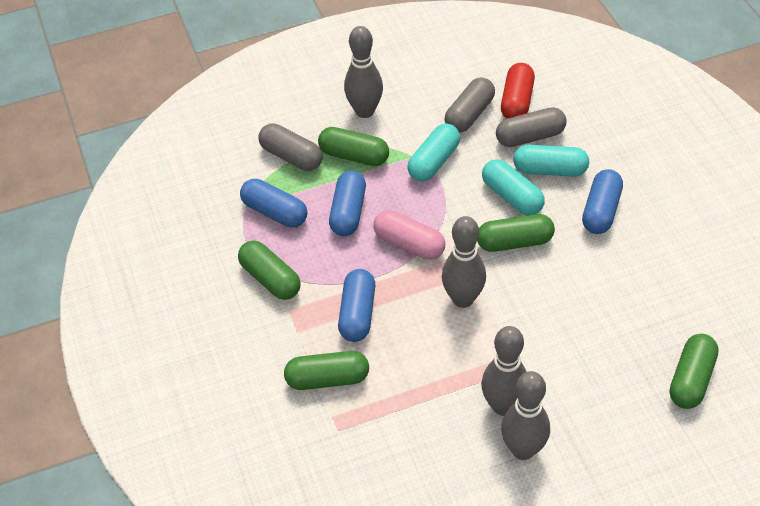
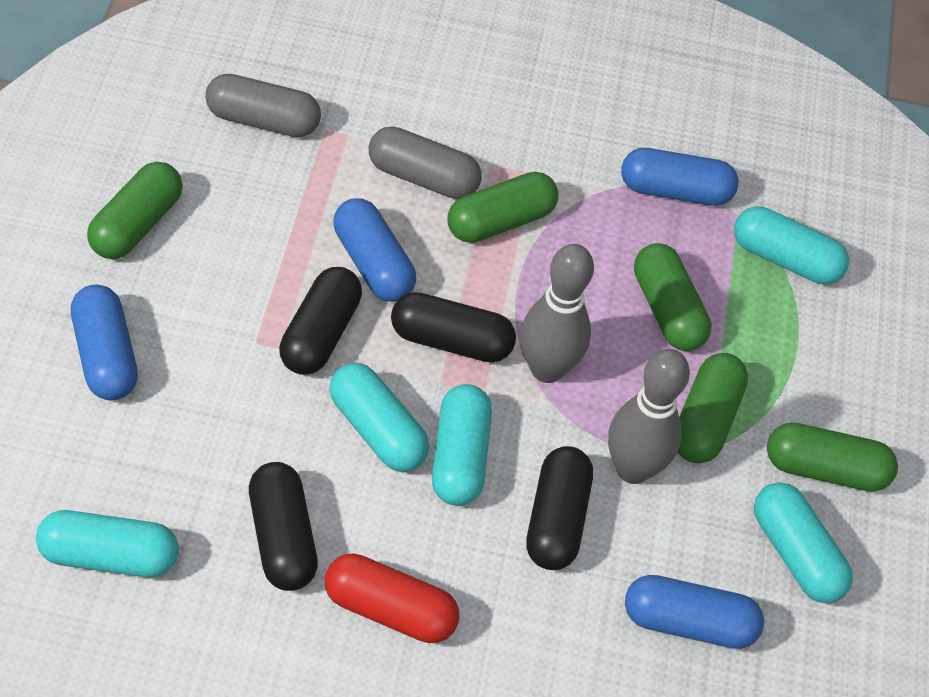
black capsule: none = 0 -> [249,462,318,591] [279,267,362,375] [391,292,516,363] [526,446,593,570] = 4
grey bowling pin: [344,26,383,118] [442,216,486,308] [481,326,527,416] [501,371,550,460] = 4 -> [521,244,594,383] [608,349,690,484] = 2
grey capsule: [258,123,323,171] [445,77,495,133] [496,107,567,147] = 3 -> [205,74,321,137] [369,127,482,199] = 2
pink capsule: [373,210,445,260] = 1 -> none = 0
turquoise capsule: [407,124,460,181] [482,159,545,215] [513,145,589,177] = 3 -> [36,510,179,577] [329,363,429,472] [432,384,492,506] [734,206,849,284] [754,482,853,603] = 5

